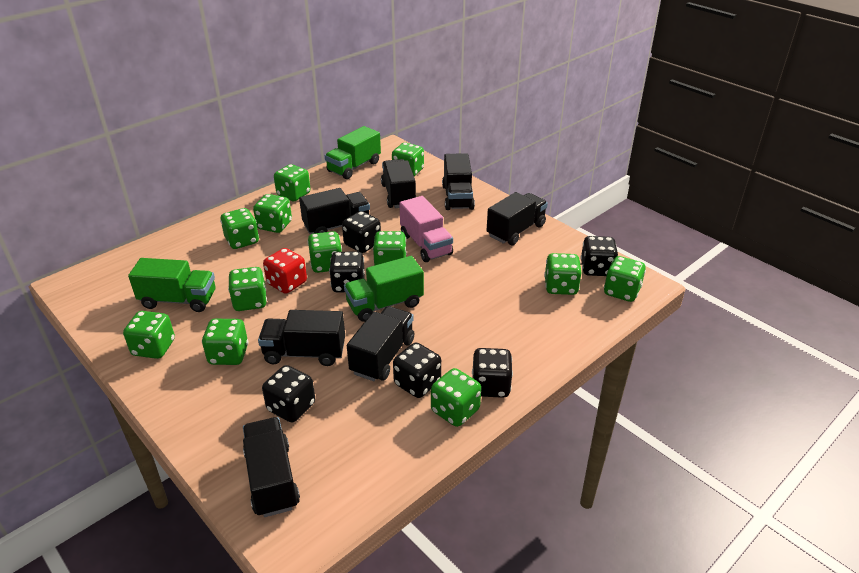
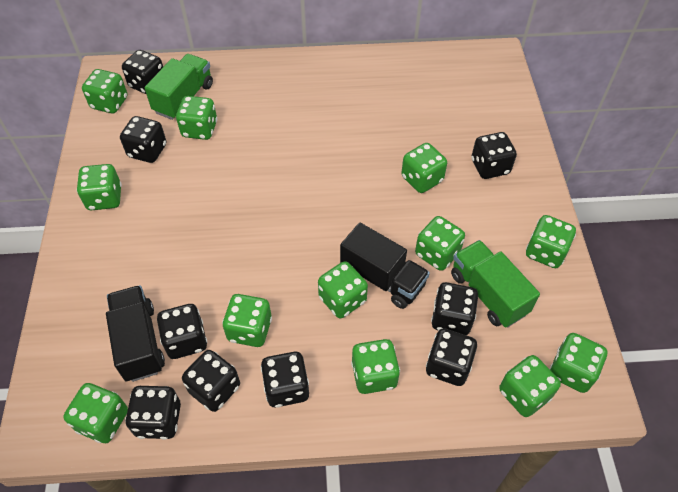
black dice: [262,365,315,422] [329,251,365,292] [342,211,381,253] [393,342,441,398] [472,348,513,398] [581,236,618,276] = 6 -> [120,116,166,163] [122,50,163,94] [125,386,181,440] [157,304,207,359] [182,350,240,412] [261,352,309,408] [426,328,477,386] [431,282,478,335] [472,132,517,179] = 9
black truck: [243,417,300,517] [258,310,345,366] [299,188,370,234] [347,306,414,381] [381,159,416,208] [442,153,475,210] [487,192,548,245] = 7 -> [106,285,165,382] [340,223,430,309] = 2
green truck: [128,258,216,312] [325,126,381,179] [344,256,424,322] = 3 -> [145,54,213,120] [451,240,540,328] = 2
pink truck: [399,196,453,262] = 1 -> none = 0
red dice: [263,248,307,294] = 1 -> none = 0

